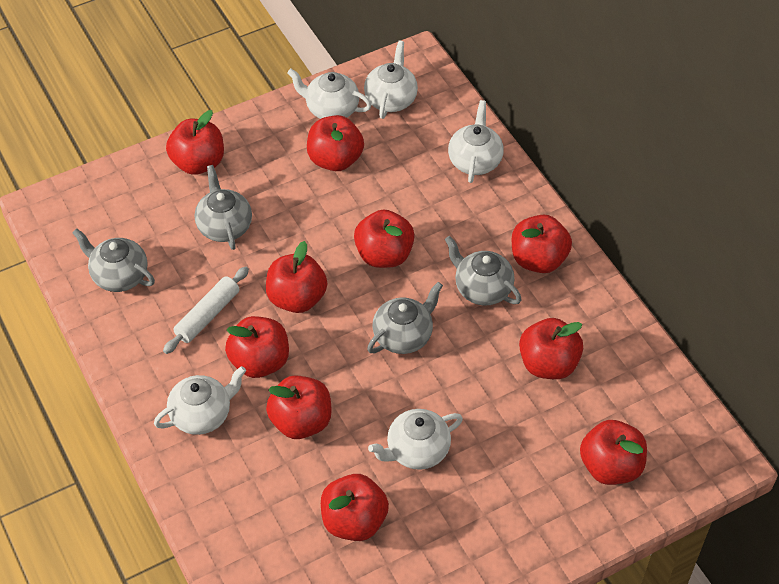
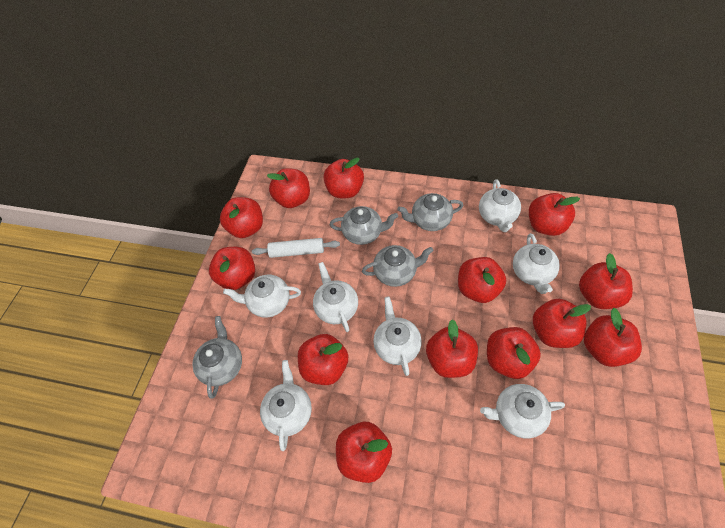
red apple: [166,110,224,175] [225,316,289,378] [266,241,327,313] [266,375,332,439] [307,115,364,171] [321,474,389,541] [354,210,415,268] [512,214,572,273] [519,318,583,379] [580,420,647,485] = 10 -> [209,247,255,290] [220,197,263,238] [267,168,310,208] [298,334,348,385] [324,157,364,198] [336,422,392,483] [426,320,478,378] [458,257,506,303] [487,327,541,379] [529,193,580,236] [533,299,591,348] [579,253,633,309] [584,308,642,367] = 13
white teapot: [154,366,246,435] [287,69,372,119] [364,41,418,119] [368,409,463,470] [448,100,504,183] = 5 -> [223,275,301,318] [260,360,312,451] [313,262,358,332] [373,297,422,376] [479,179,521,232] [480,384,565,438] [513,233,560,294] = 7

